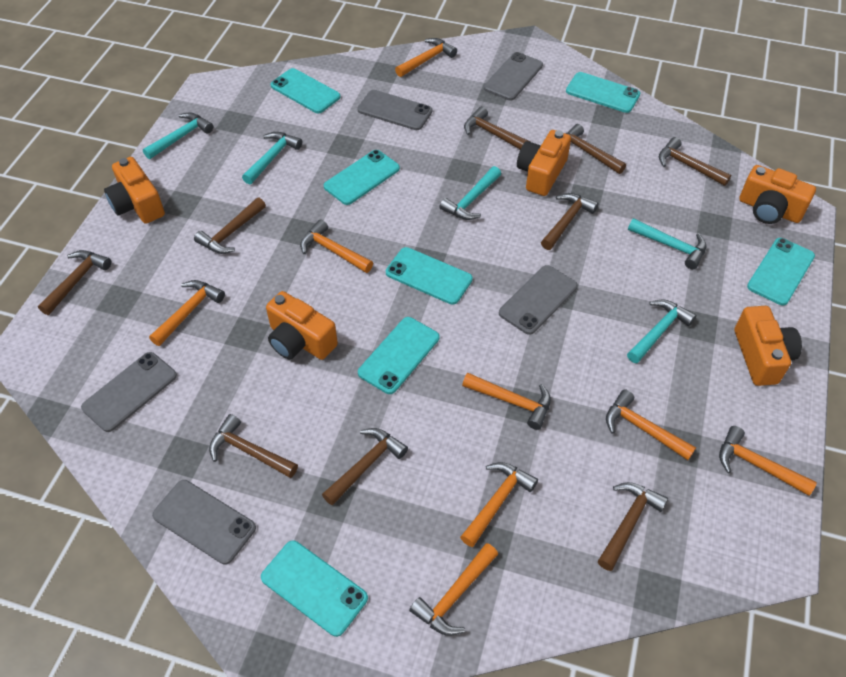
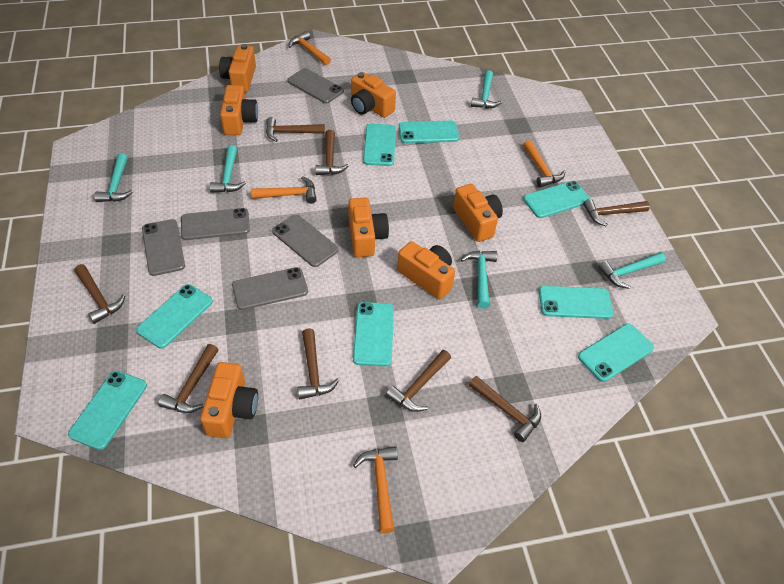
brown hammer: [38,250,111,315] [194,197,266,254] [209,414,298,478] [322,428,408,506] [464,106,530,150] [541,193,599,250] [566,124,626,174] [598,482,668,571] [659,137,731,186] = 9 -> [74,264,125,324] [158,344,219,413] [266,117,325,142] [297,328,339,400] [315,130,349,175] [386,350,451,412] [469,376,541,442] [583,199,650,226] = 8
orange camera: [104,157,165,224] [266,291,338,360] [517,130,571,196] [735,306,802,386] [739,165,816,224] = 5 -> [200,362,258,438] [219,44,256,92] [220,85,258,135] [348,198,389,257] [351,72,396,118] [397,241,455,299] [453,184,503,242] = 7
orange hammer: [149,280,225,346] [300,219,373,273] [395,38,457,77] [409,543,498,636] [460,462,538,547] [462,373,551,430] [606,389,696,460] [719,426,817,496] = 8 -> [251,176,317,204] [289,31,331,65] [353,446,398,533] [523,140,565,187] = 4
turquoise phone: [261,540,368,637] [270,68,341,113] [324,150,400,205] [358,317,439,394] [386,247,473,305] [566,72,640,113] [747,238,815,305] = 7 -> [68,371,147,450] [136,284,213,349] [353,302,394,367] [363,124,396,166] [399,121,459,143] [523,181,591,218] [539,286,613,319] [578,324,654,382] = 8

